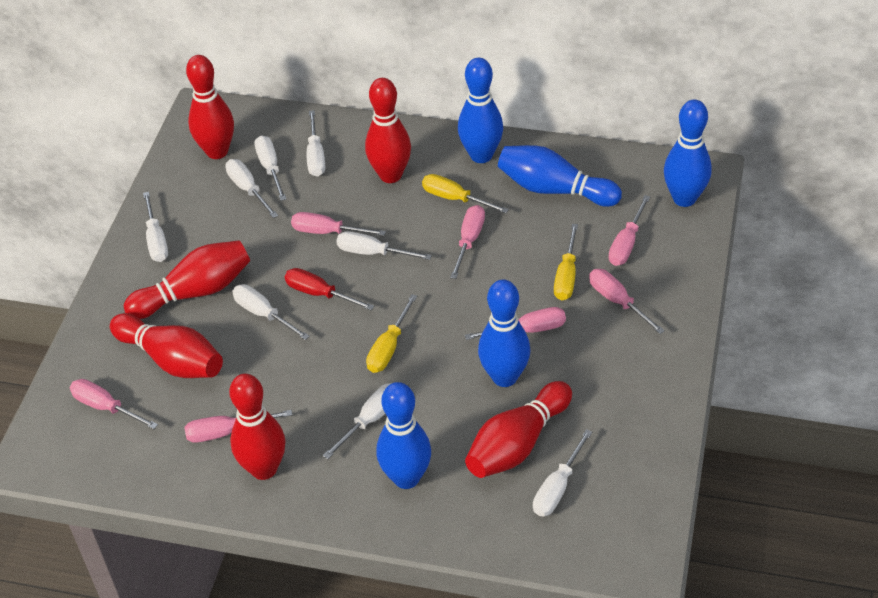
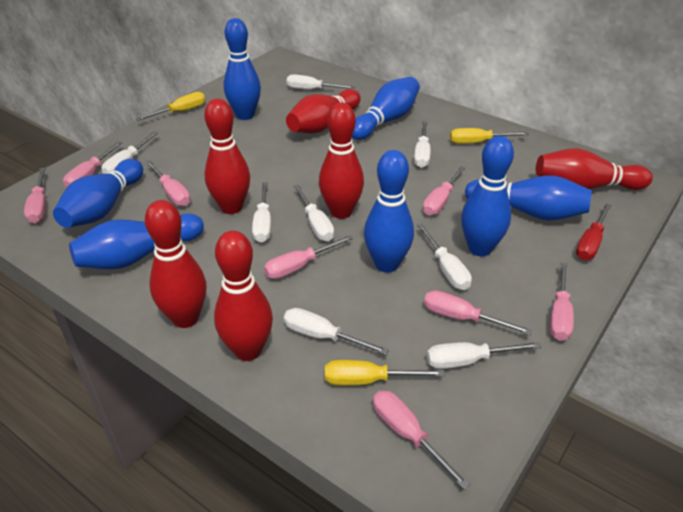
blue bowling pin: [376,382,431,489] [458,58,503,163] [478,279,530,387] [498,145,622,207] [664,100,712,207] = 5 -> [53,159,143,228] [69,214,204,269] [224,18,261,120] [352,77,420,140] [364,150,414,272] [461,136,514,256] [465,175,592,220] = 7
pink screwdriver: [70,379,158,429] [185,410,292,443] [291,212,386,236] [450,205,485,279] [465,307,566,340] [589,269,665,334] [608,195,650,266] = 7 -> [24,168,46,223] [63,141,122,188] [146,160,190,206] [264,235,353,279] [373,390,470,489] [423,166,466,216] [424,290,533,335] [550,263,574,341] = 8

